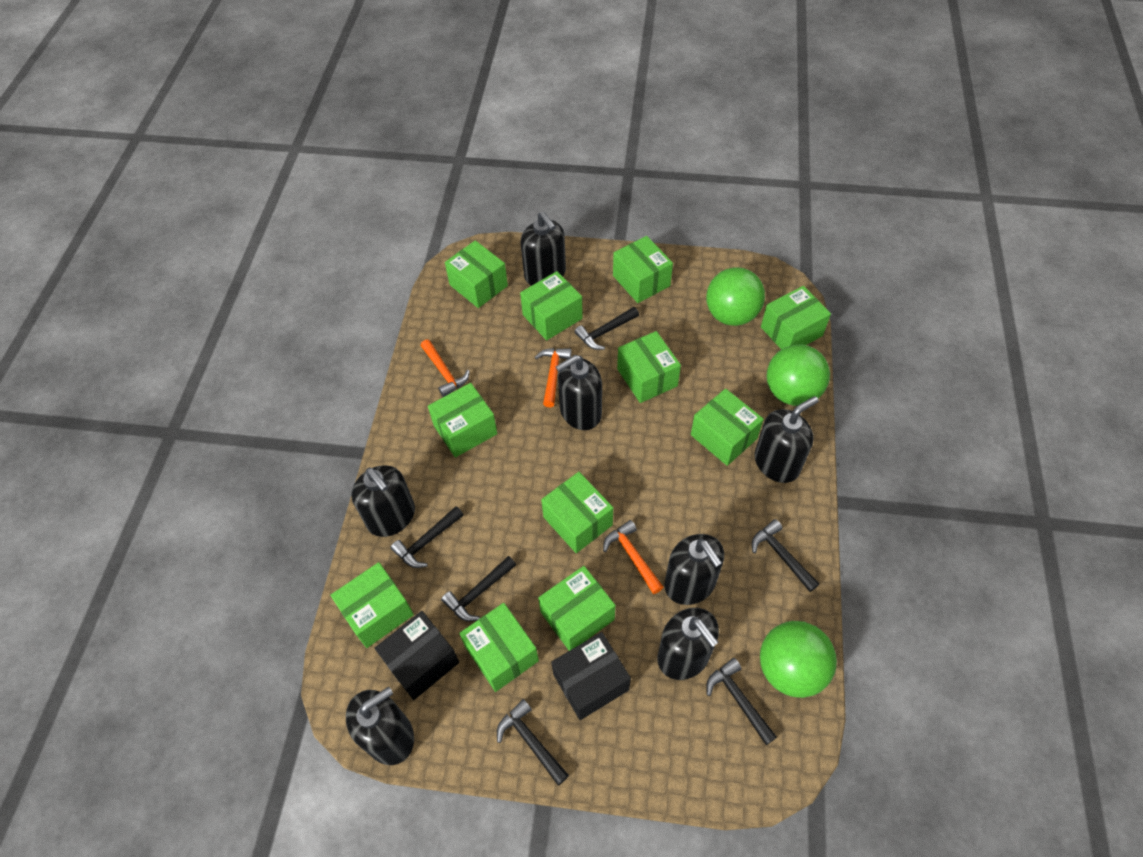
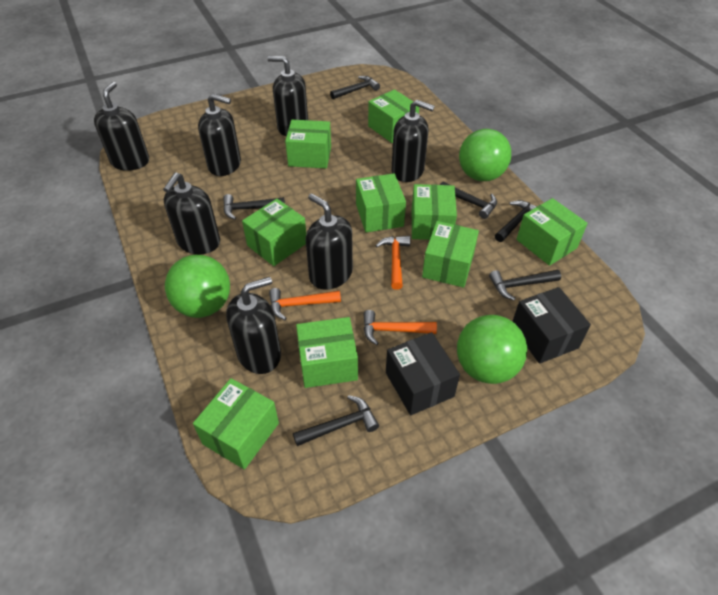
green box: [331,562,414,648] [428,383,497,457] [445,240,508,308] [459,603,539,692] [520,271,583,340] [538,566,615,651] [541,472,613,553] [613,236,673,303] [617,331,681,403] [691,389,764,466] [761,286,831,349] = 11 -> [193,378,279,470] [242,199,306,266] [285,120,331,168] [296,317,358,388] [356,174,406,233] [368,89,419,143] [412,184,457,240] [422,221,479,288] [516,198,588,266] = 9

